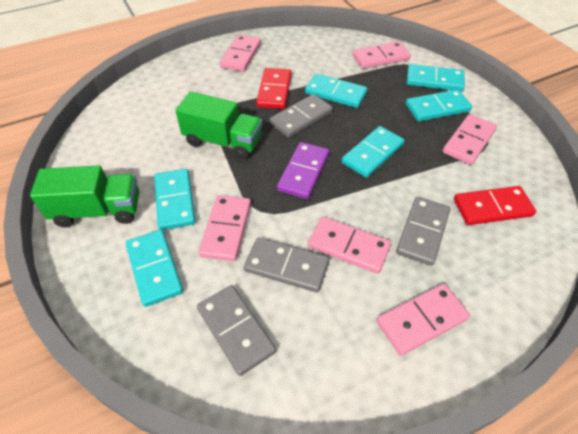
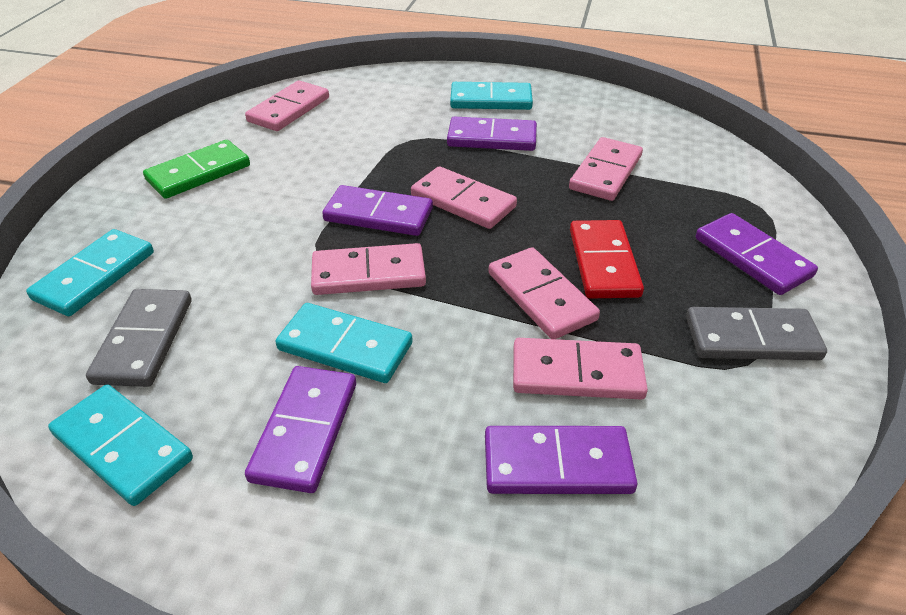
green domino: none = 0 -> [143,140,250,199] = 1
green truck: [30,165,139,227] [175,91,262,159] = 2 -> none = 0
grey domino: [197,285,276,376] [244,237,329,292] [270,94,333,138] [396,196,450,266] = 4 -> [86,289,191,387] [686,307,827,360] = 2
purple domino: [277,142,329,199] = 1 -> [245,366,356,493] [322,185,433,236] [447,117,537,151] [485,426,638,494] [696,213,818,295] = 5
red domino: [256,68,291,109] [454,186,536,225] = 2 -> [570,220,644,299] = 1
turquoise domino: [126,229,183,307] [154,169,196,230] [305,74,368,108] [342,126,405,178] [406,89,472,122] [407,64,465,91] = 6 -> [26,229,154,316] [48,384,193,506] [275,303,413,383] [450,82,533,110] = 4

